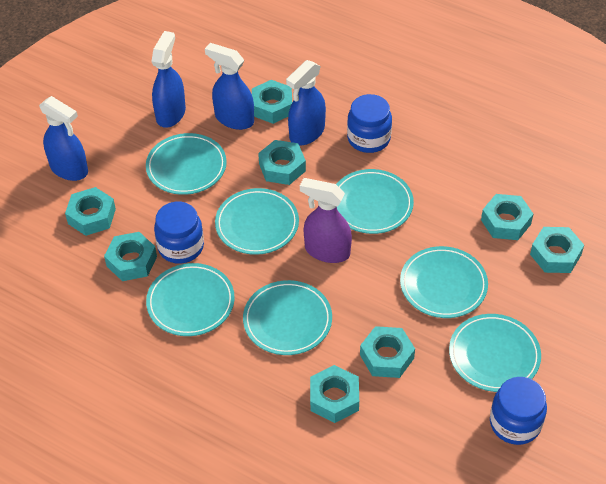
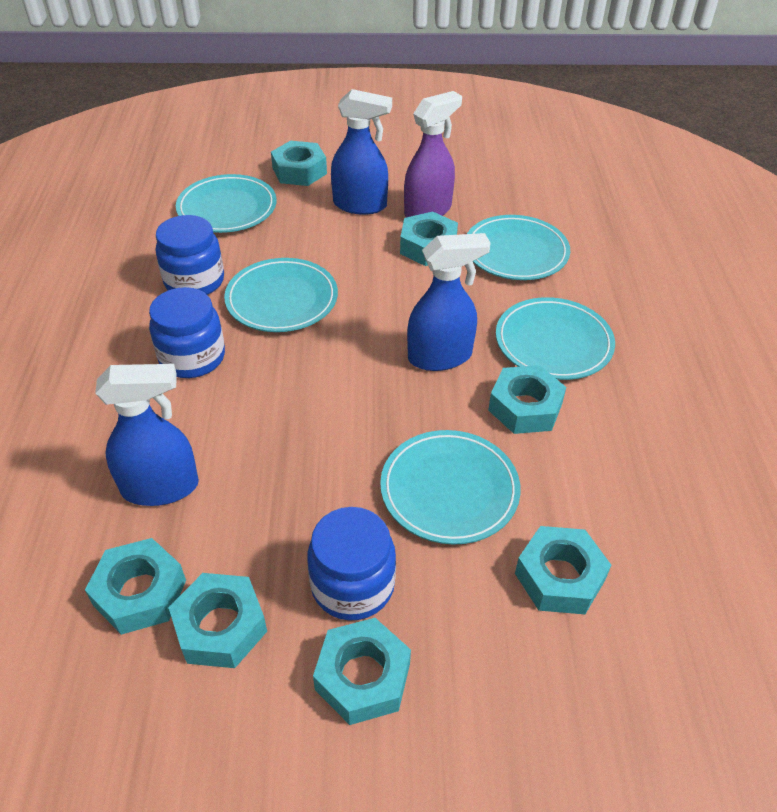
blue spray bottle: [39,96,88,181] [151,31,186,128] [205,43,254,130] [286,60,326,145] = 4 -> [95,364,199,506] [331,89,392,215] [407,233,491,371] = 3
turquoise nut: [65,187,116,236] [104,232,157,281] [252,80,292,124] [258,140,306,185] [310,365,359,423] [360,326,415,378] [481,194,533,240] [530,227,584,273] = 8 -> [85,538,186,635] [169,573,267,668] [271,141,327,186] [313,618,411,725] [400,211,458,266] [488,365,566,434] [515,526,611,614] = 7
turquoise plate: [146,133,227,195] [146,263,235,336] [215,188,299,255] [243,280,332,355] [336,169,414,234] [400,246,488,318] [449,314,541,392] = 7 -> [176,174,277,233] [224,258,338,332] [380,430,521,545] [467,215,570,280] [496,297,615,380] = 5

